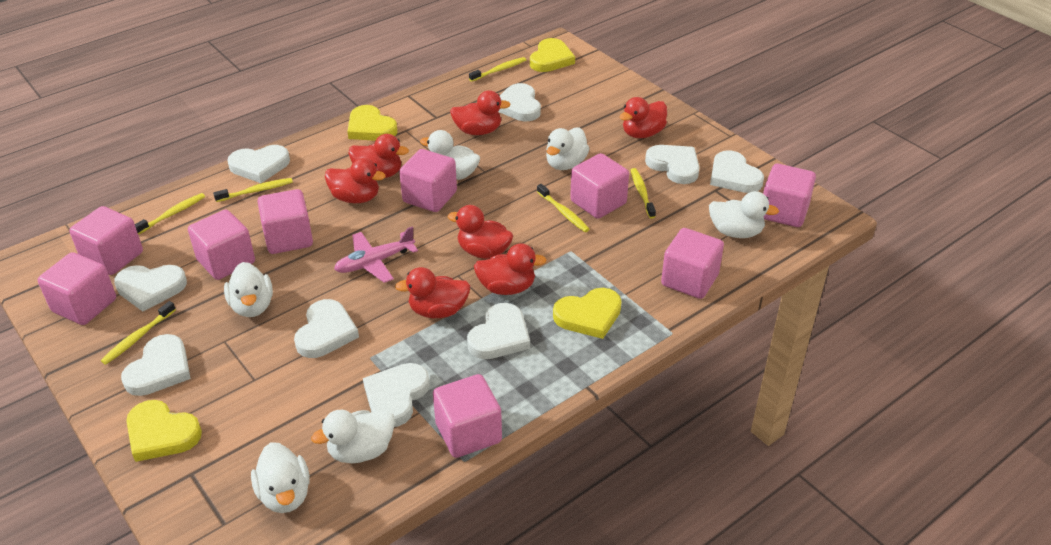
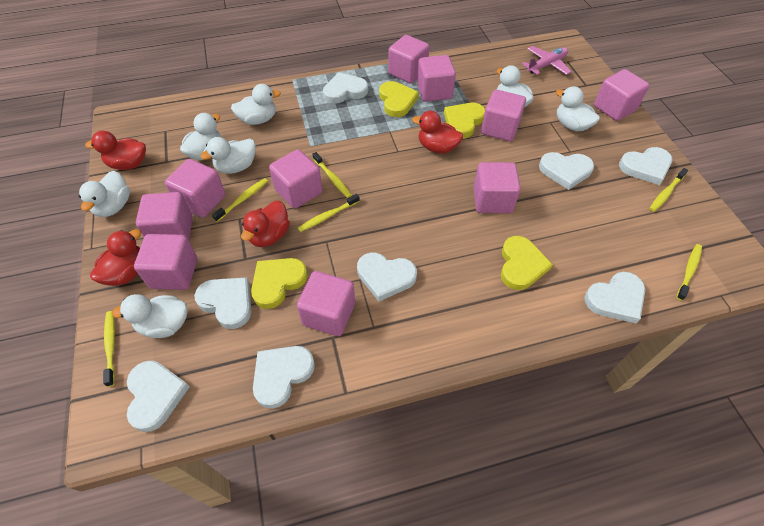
pink cube: [38,252,116,325] [69,206,143,275] [188,210,255,280] [258,189,313,254] [399,149,457,212] [433,374,502,458] [570,153,629,219] [661,228,724,299] [763,164,816,227] = 9 -> [134,234,197,290] [136,192,193,241] [165,159,226,218] [269,149,323,209] [297,271,355,336] [388,35,430,84] [417,55,456,102] [473,162,521,213] [481,90,526,141] [594,69,649,121] = 10
red duck: [325,158,386,203] [349,134,409,178] [395,267,470,318] [448,205,513,259] [450,90,511,135] [474,243,547,295] [620,97,667,138] = 7 -> [85,131,146,170] [90,229,141,286] [241,201,290,247] [412,111,463,153] = 4
white duck: [224,262,273,317] [251,442,310,513] [311,410,395,463] [420,130,480,180] [546,127,590,170] [709,191,779,238] = 6 -> [79,171,130,217] [112,294,188,338] [180,113,221,160] [200,137,256,174] [231,84,281,125] [497,65,534,107] [556,86,600,131] = 7
white heart: [114,265,187,312] [121,334,191,396] [227,145,290,183] [294,299,359,358] [363,363,430,427] [467,303,530,359] [498,83,541,121] [645,145,700,184] [710,150,764,193] = 9 -> [127,361,190,432] [194,277,251,329] [253,346,315,409] [323,72,368,104] [357,253,417,301] [539,152,594,190] [584,272,645,323] [619,147,672,185] = 8

